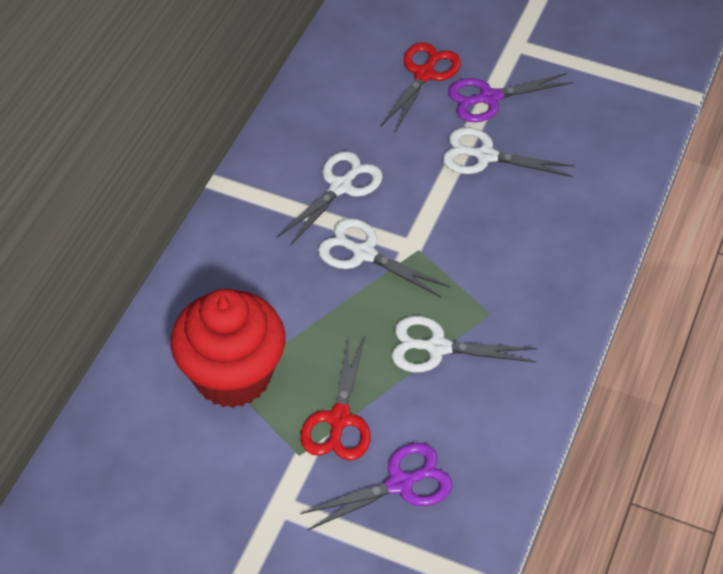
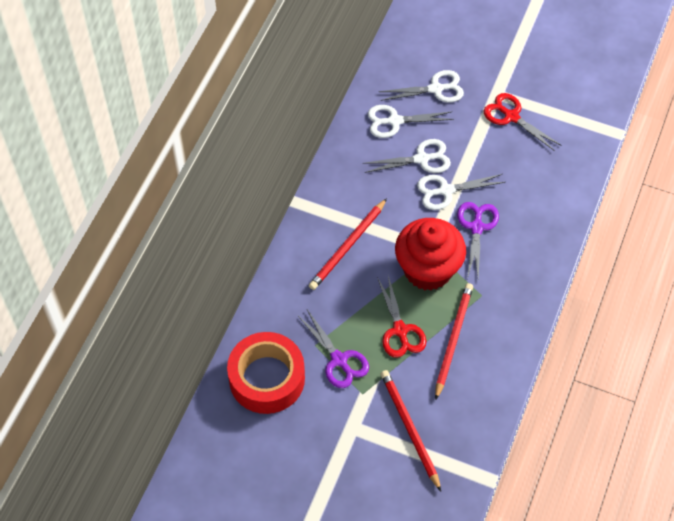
red pencil: none = 0 -> [309,198,387,290] [381,370,441,491] [435,283,473,400] = 3
red tape: none = 0 -> [227,332,305,414] = 1

